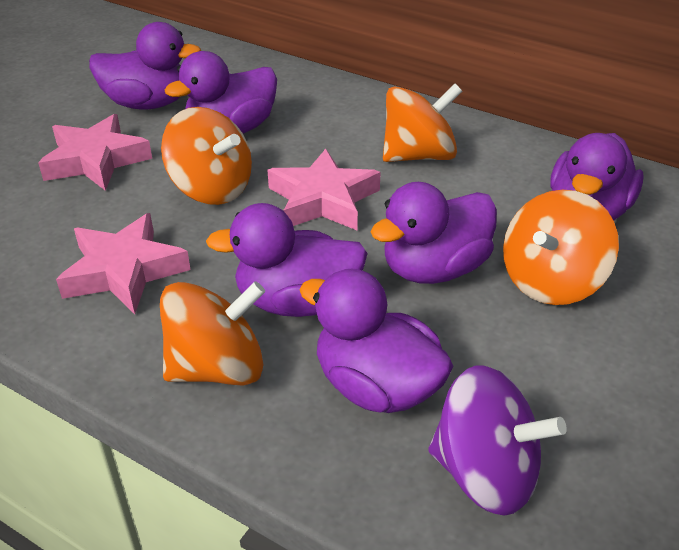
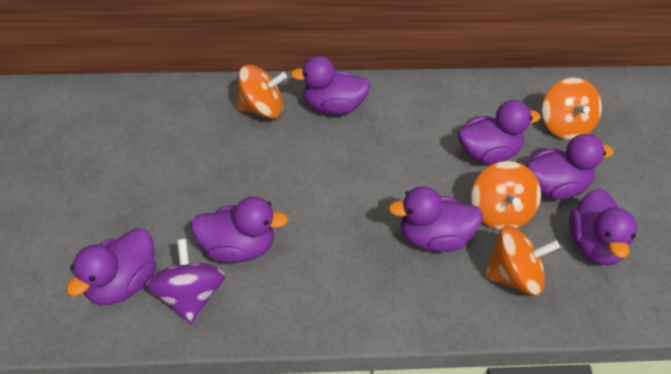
pink star: [38,114,152,191] [56,213,191,314] [268,148,381,230] = 3 -> none = 0
purple duck: [89,22,201,109] [165,51,277,134] [206,203,368,317] [299,269,453,413] [371,182,497,284] [550,133,644,220] = 6 -> [66,228,156,305] [191,196,288,263] [290,56,371,115] [388,186,483,252] [458,100,541,164] [525,134,614,199] [569,188,637,265] = 7

